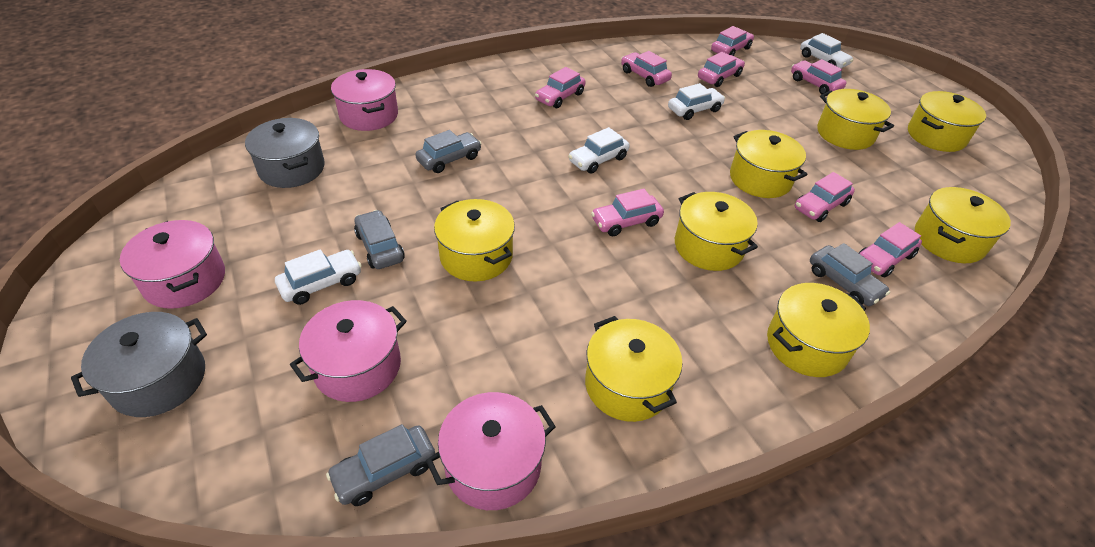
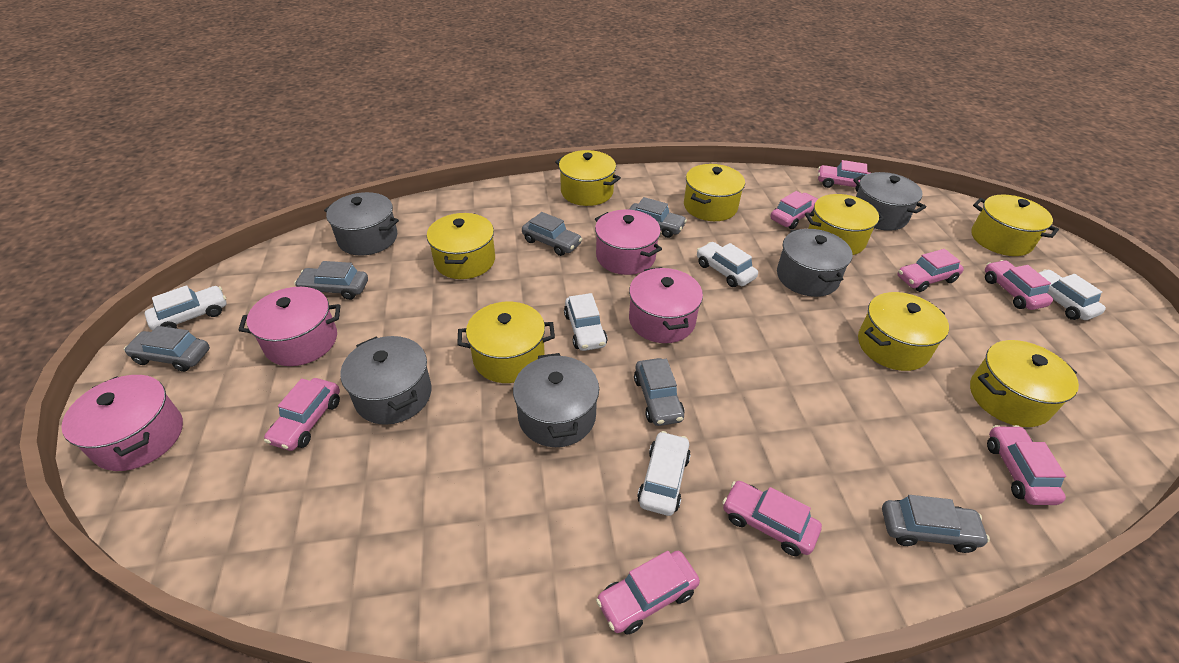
grey car: [326,424,435,506] [354,210,405,269] [415,130,482,173] [810,243,890,306] = 4 -> [124,326,210,372] [294,261,368,300] [522,212,582,256] [629,197,687,238] [634,358,684,426] [882,495,990,553] = 6
grey pot: [71,312,207,417] [245,118,325,188] = 2 -> [324,192,399,256] [340,336,432,425] [513,353,599,447] [777,228,852,297] [853,172,926,231] = 5
white car: [275,249,362,305] [568,127,630,174] [668,83,725,120] [800,33,853,68] = 4 -> [145,285,227,331] [564,293,608,351] [637,431,691,516] [697,242,758,287] [1039,269,1106,320] = 5

